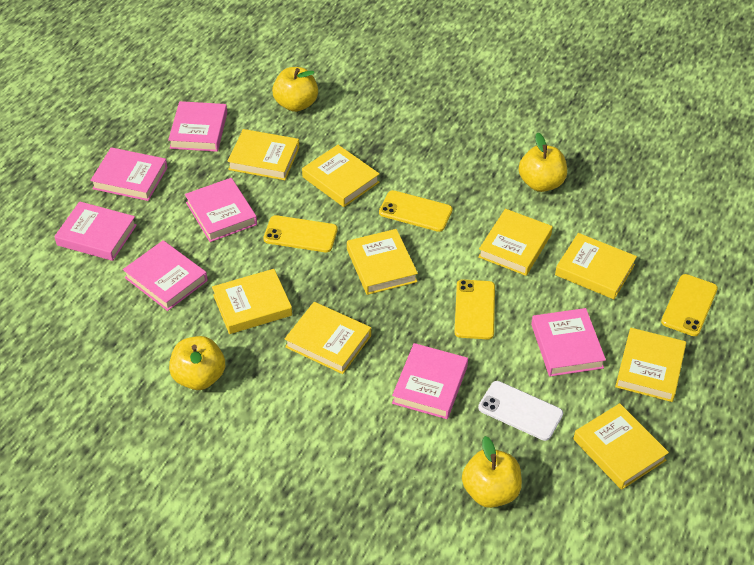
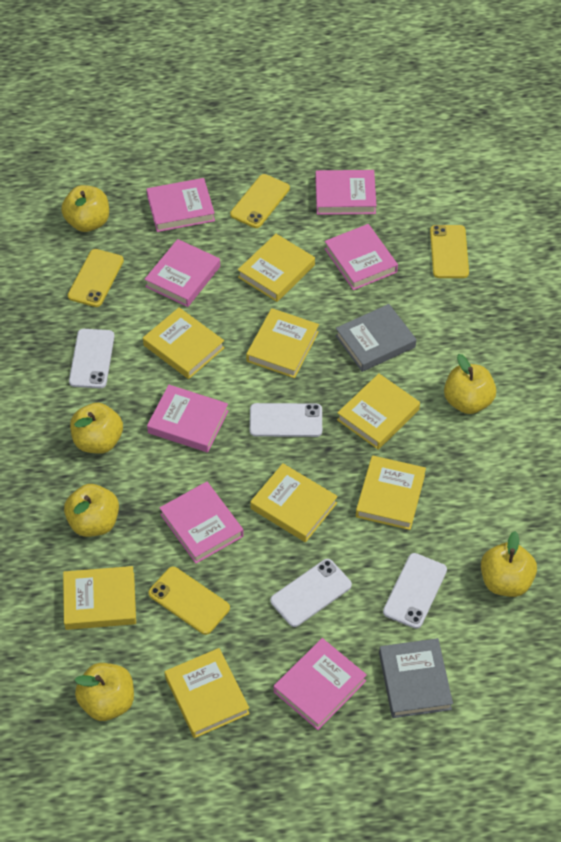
grey book: none = 0 -> [335,304,416,372] [379,638,453,718] = 2
white phone: [478,381,563,441] = 1 -> [69,329,114,388] [250,403,322,437] [270,559,352,627] [383,553,447,629] = 4
yellow apple: [169,336,225,390] [272,67,318,112] [462,436,522,508] [519,132,567,192] = 4 -> [61,185,109,232] [64,484,119,537] [70,403,123,454] [74,663,134,721] [444,354,496,414] [481,531,537,597] = 6
yellow book: [212,269,292,334] [227,129,299,180] [285,302,371,374] [302,145,379,207] [347,229,418,295] [478,209,553,276] [555,233,637,299] [573,403,669,490] [615,328,686,402] = 9 -> [63,566,136,630] [143,307,225,379] [165,648,250,738] [238,234,315,302] [246,308,319,378] [250,463,338,542] [337,374,420,450] [356,455,426,530] = 8

